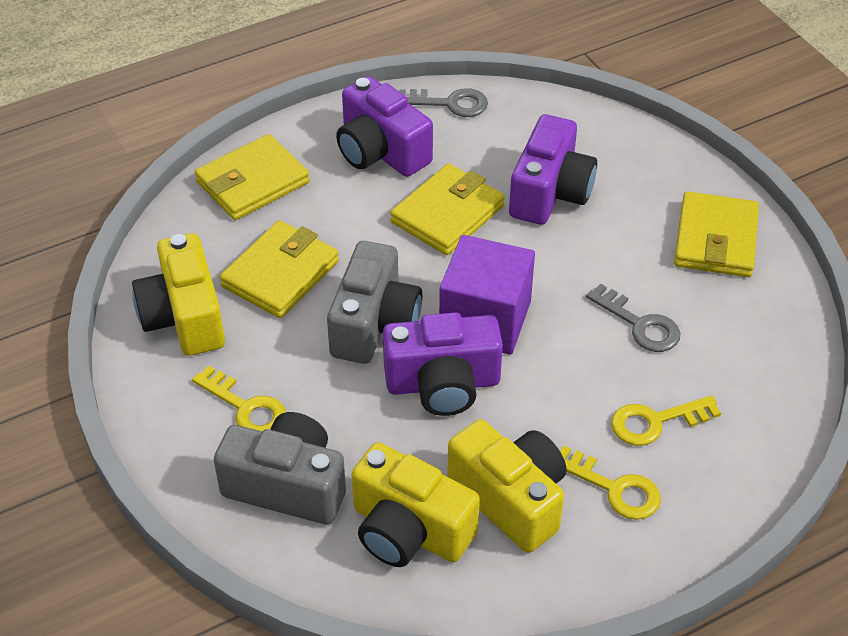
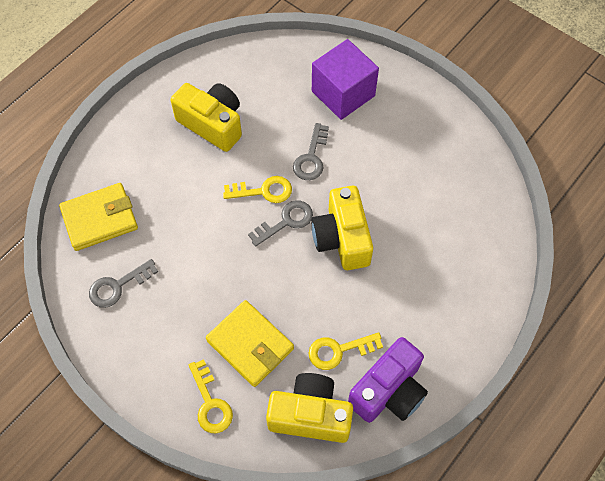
grey camera: [214,412,346,525] [327,241,422,364] = 2 -> none = 0
grey key: [399,88,488,117] [586,284,680,352] = 2 -> [89,259,158,308] [248,200,313,247] [293,123,329,180] = 3
purple camera: [336,76,433,177] [383,313,503,416] [509,114,597,225] = 3 -> [348,337,428,423] = 1
yellow wallet: [195,134,310,220] [220,220,339,318] [390,164,505,255] [674,191,759,277] = 4 -> [59,183,138,251] [206,300,294,387] = 2

